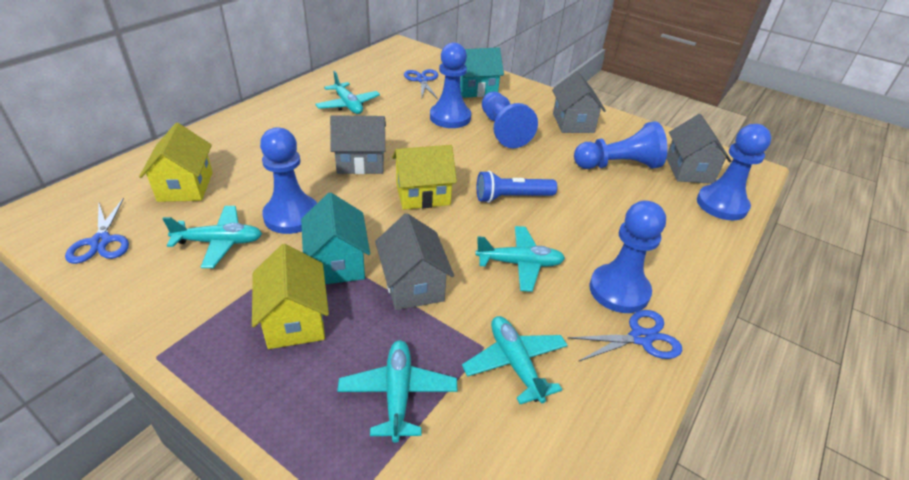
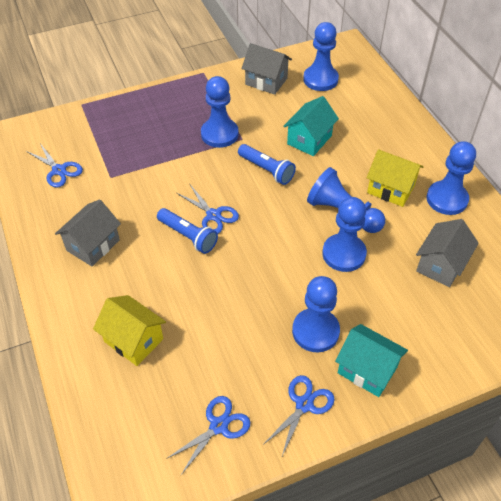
blue flashlight: [477,171,557,203] = 1 -> [157,208,218,254] [238,144,296,185] = 2
blue scissors: [65,198,129,264] [404,69,438,99] [567,310,682,362] = 3 -> [26,143,83,188] [166,396,251,475] [177,185,239,234] [263,375,335,456] = 4
grey house: [330,115,386,174] [375,213,454,310] [552,71,606,133] [666,114,731,184] = 4 -> [55,199,121,266] [241,43,292,95] [416,219,479,287] = 3
turquoise plane: [163,206,262,268] [315,71,380,114] [337,340,458,443] [462,316,568,404] [475,226,565,292] = 5 -> none = 0
yellow house: [139,123,213,202] [252,244,329,349] [392,145,457,210] = 3 -> [93,295,166,366] [367,149,424,207] = 2

